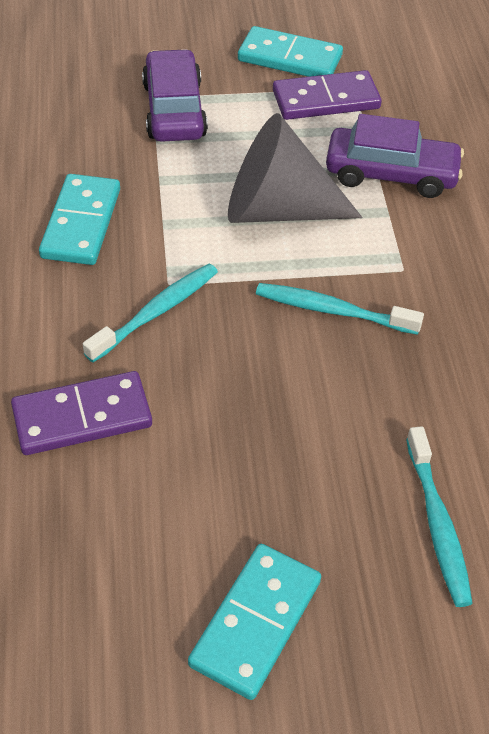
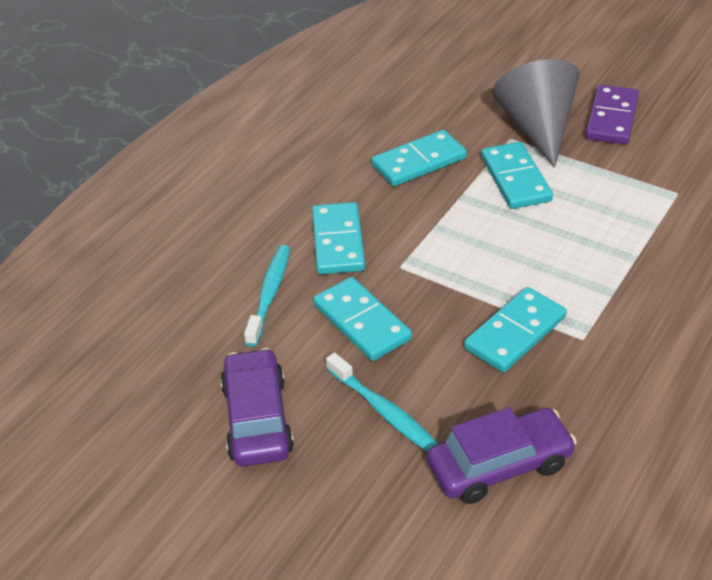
purple domino: [11,371,152,455] [273,70,382,120] = 2 -> [585,85,639,144] = 1
turquoise domino: [39,174,120,265] [188,544,321,700] [238,26,343,77] = 3 -> [312,202,365,274] [313,277,412,361] [371,130,467,186] [464,287,567,372] [481,142,553,209] = 5
turquoise toothbrush: [83,264,218,362] [256,283,424,335] [406,426,473,607] = 3 -> [244,245,290,347] [326,353,438,452] = 2

